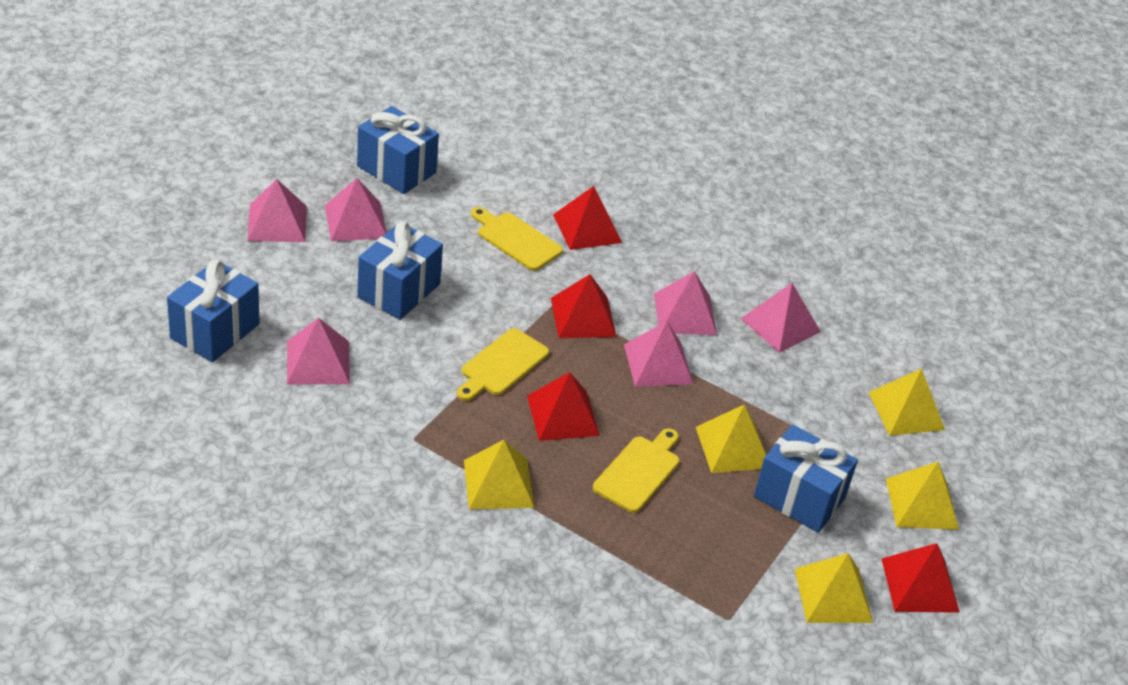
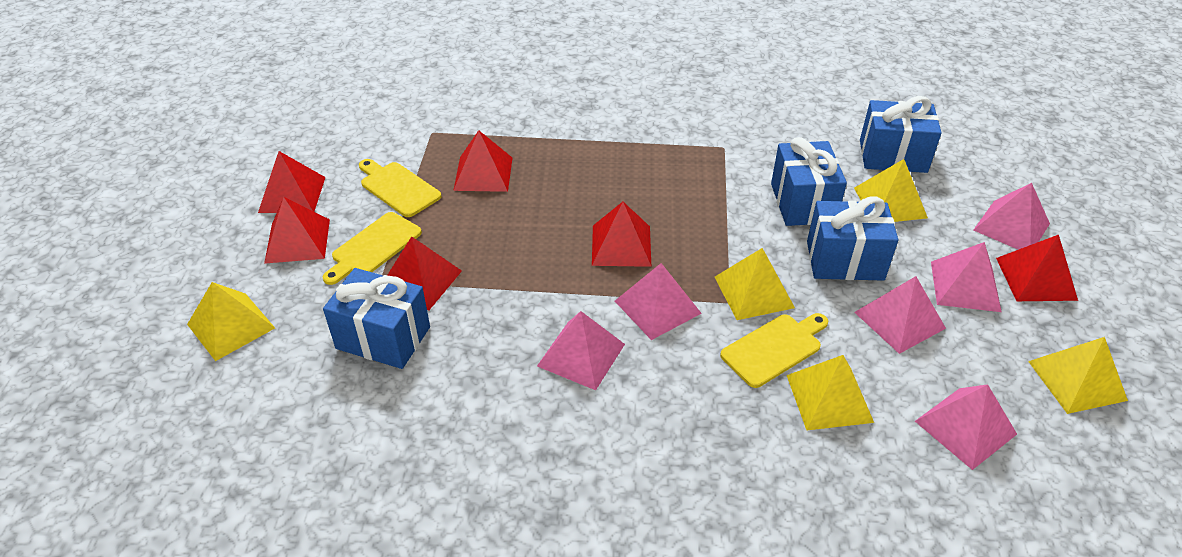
red pyramid: [527,372,600,441] [551,274,617,338] [553,186,622,250] [881,543,960,613] = 4 -> [258,151,326,213] [264,197,330,264] [388,236,462,311] [453,130,512,192] [592,202,651,267] [996,234,1078,301] = 6

